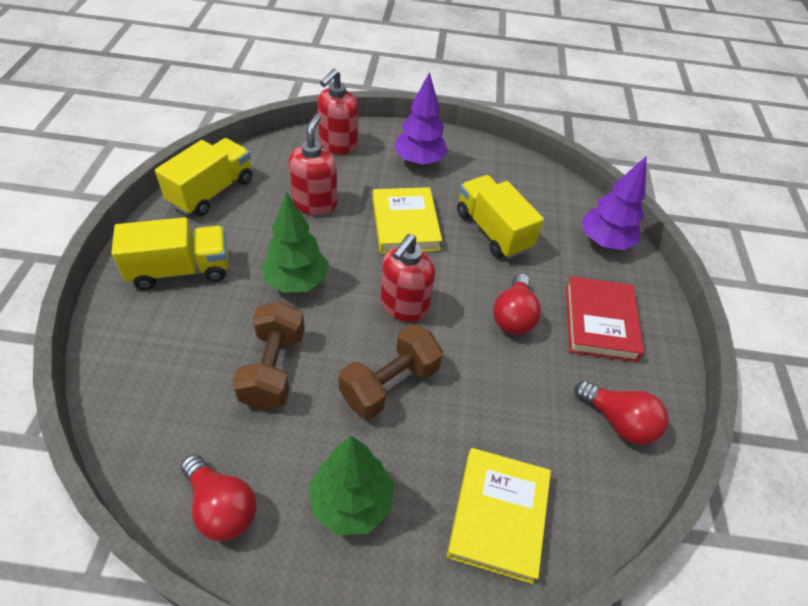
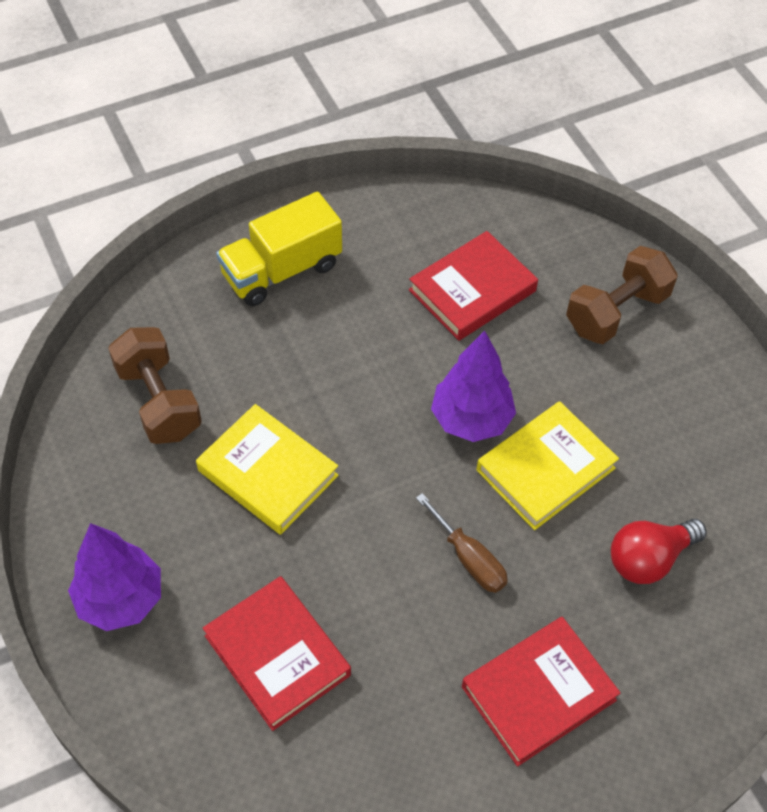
brown screwdriver: none = 0 -> [416,493,508,593] = 1
green tree: [262,192,328,293] [308,436,394,535] = 2 -> none = 0
red book: [566,276,644,362] = 1 -> [203,576,351,731] [409,231,538,341] [462,617,621,767] = 3
red light bulb: [181,454,257,541] [493,273,541,335] [575,380,669,445] = 3 -> [611,519,707,584] = 1
red soap dispenser: [288,113,338,215] [317,69,358,154] [380,234,435,322] = 3 -> none = 0
yellow truck: [111,217,228,290] [155,138,252,216] [457,175,544,259] = 3 -> [216,192,342,306] = 1

